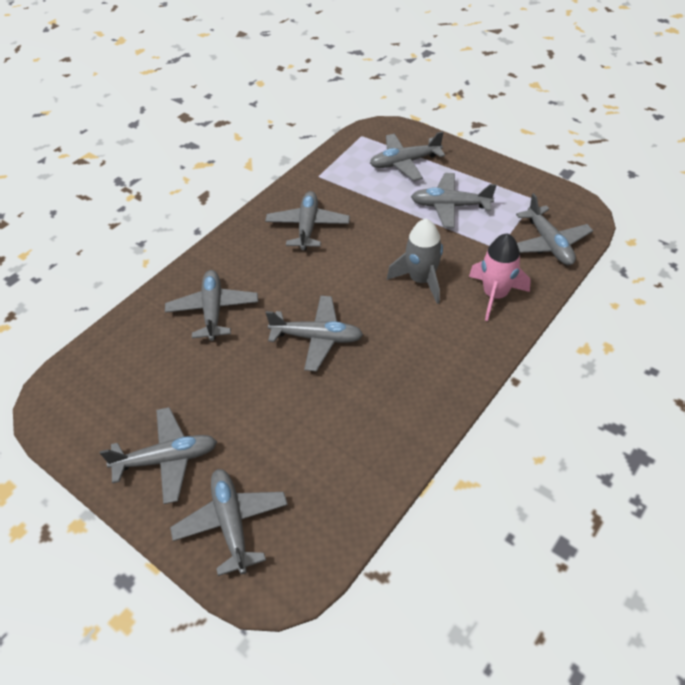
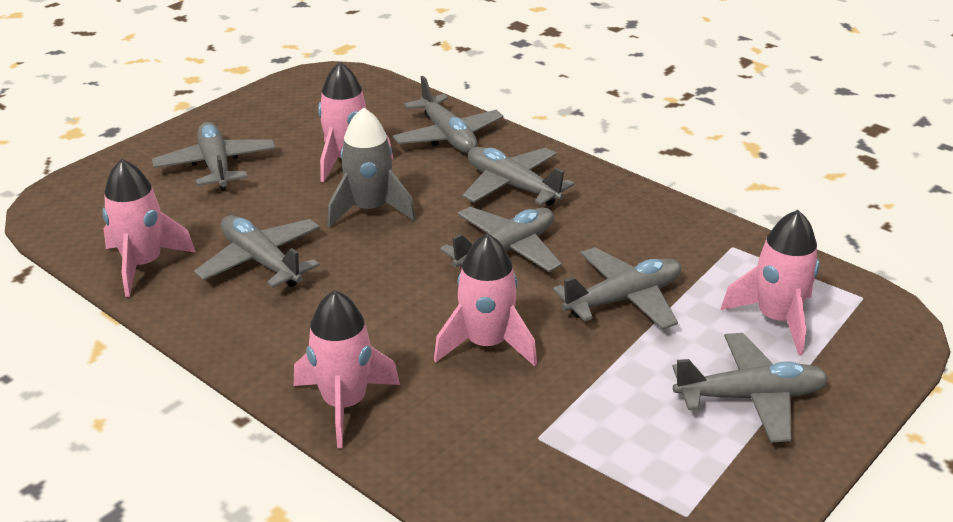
grey plane: [100,407,217,504] [165,270,258,341] [170,469,288,576] [265,191,350,250] [266,296,363,372] [370,131,445,181] [411,173,496,228] [516,193,593,265] = 8 -> [152,122,276,191] [194,215,320,288] [393,76,504,153] [440,207,562,272] [462,147,574,206] [553,247,681,330] [673,333,829,443] = 7
pink rocket: [469,233,531,321] = 1 -> [102,159,196,297] [294,290,400,448] [318,62,393,182] [434,233,537,366] [721,210,820,355] = 5

